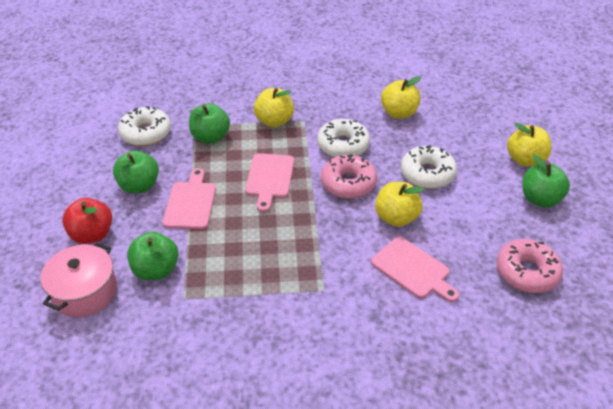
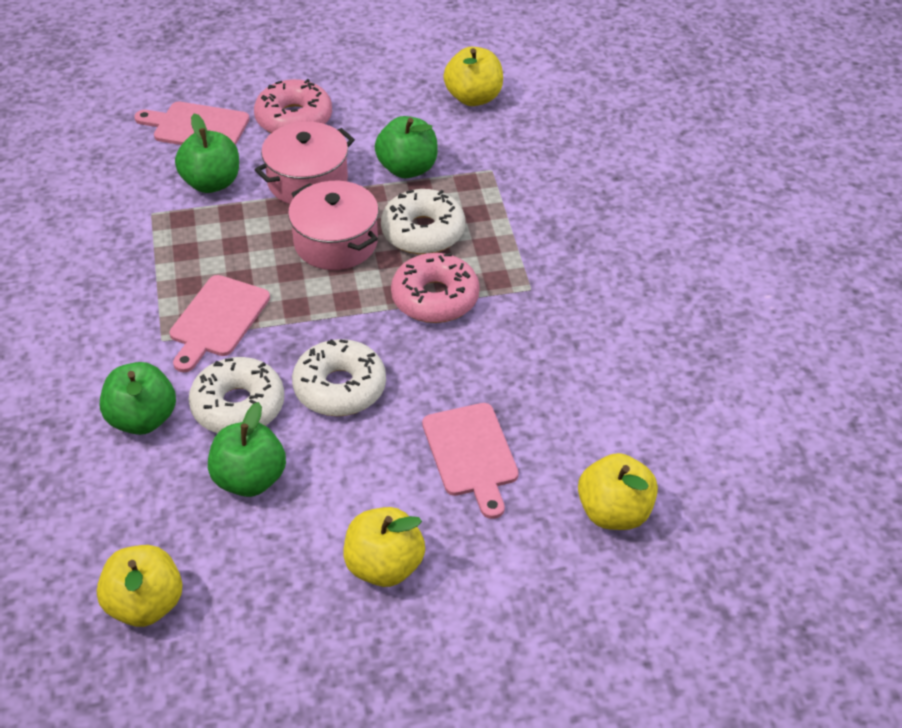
pink pot: [41,242,117,318] = 1 -> [255,122,355,204] [288,181,379,270] = 2
red apple: [62,198,112,244] = 1 -> none = 0

